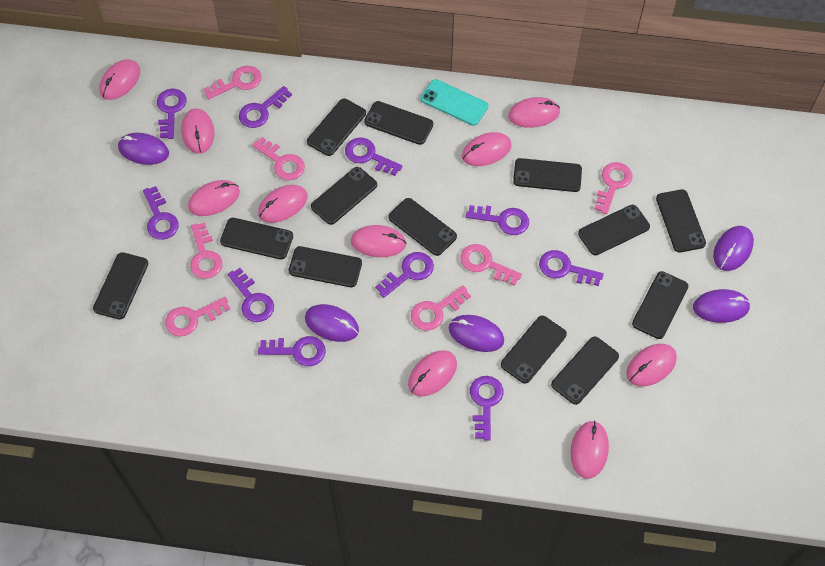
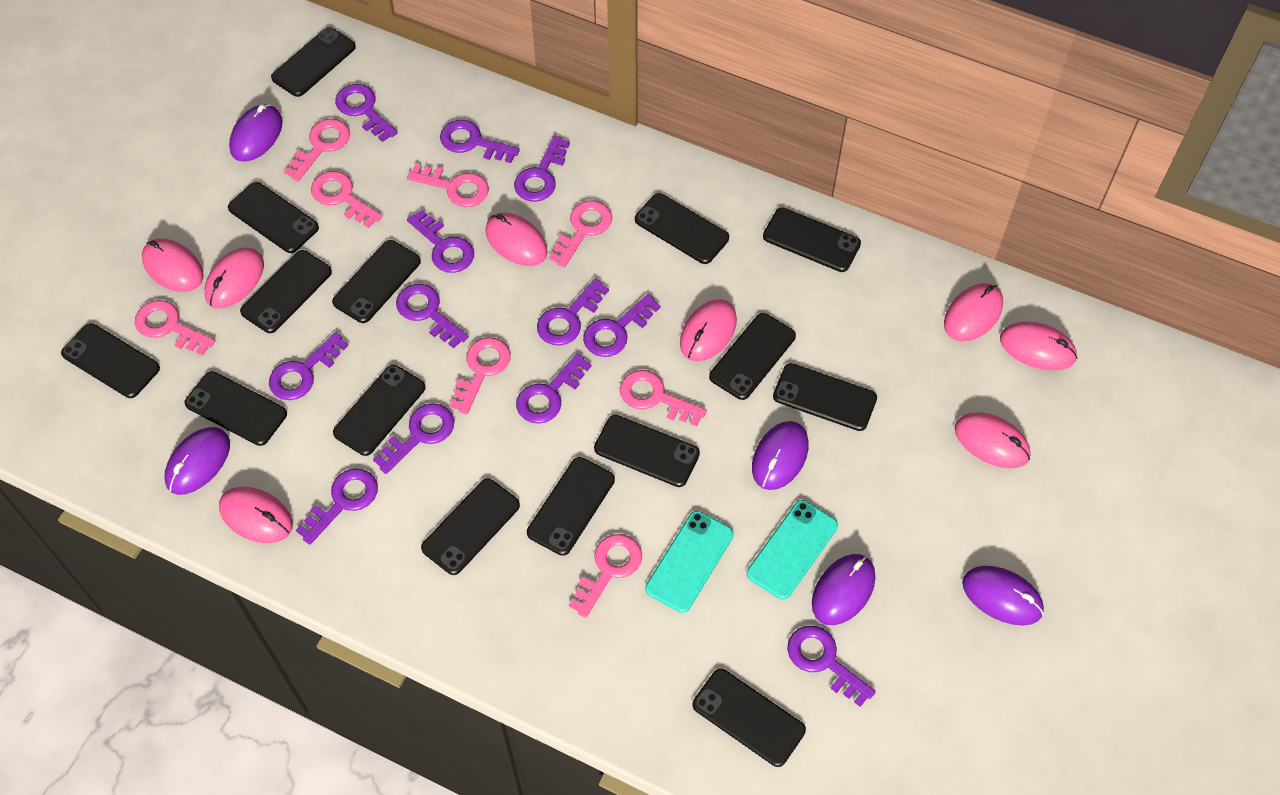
black phone: [93,252,148,319] [220,218,293,260] [288,246,362,287] [307,99,366,156] [311,167,377,225] [364,101,433,145] [388,198,457,256] [501,316,567,384] [513,158,582,192] [551,336,619,405] [578,205,650,255] [632,271,688,339] [656,189,706,253] = 13 -> [61,323,160,398] [185,371,287,446] [228,182,319,253] [240,250,332,333] [271,27,356,97] [332,240,421,323] [333,365,425,456] [421,478,520,575] [527,457,615,556] [594,415,700,487] [635,193,729,264] [693,669,806,767] [709,313,796,400] [763,207,861,272] [773,363,877,431] = 15
pink key: [165,297,230,337] [190,222,223,279] [204,66,262,99] [252,137,305,180] [411,285,471,330] [460,244,522,286] [594,162,633,214] = 7 -> [135,300,215,356] [284,119,350,181] [311,171,382,228] [407,164,489,207] [449,337,511,414] [549,200,612,268] [569,534,642,618] [620,370,707,426] = 8
pink mouse: [99,59,140,100] [181,108,215,154] [188,180,240,216] [258,185,307,223] [351,225,406,257] [408,350,457,396] [462,132,512,166] [508,97,560,128] [570,421,609,479] [626,344,677,387] = 10 -> [142,239,204,292] [204,248,264,309] [219,487,293,543] [485,213,548,266] [680,299,737,361] [944,283,1003,341] [955,412,1030,468] [1000,322,1077,370] = 8
purple key: [143,186,179,240] [157,89,186,139] [228,268,274,322] [239,86,292,128] [258,336,326,366] [345,137,403,176] [375,252,434,298] [466,205,529,235] [470,376,503,441] [539,250,604,286] = 10 -> [269,332,348,400] [296,468,378,545] [335,84,398,142] [373,403,454,474] [396,284,469,348] [407,210,474,273] [440,120,520,163] [514,135,570,202] [516,353,591,424] [537,278,609,346] [583,294,661,357] [787,626,876,707] = 12
turquoise phone: [420,79,488,126] = 1 -> [645,511,734,613] [747,500,838,600] = 2

